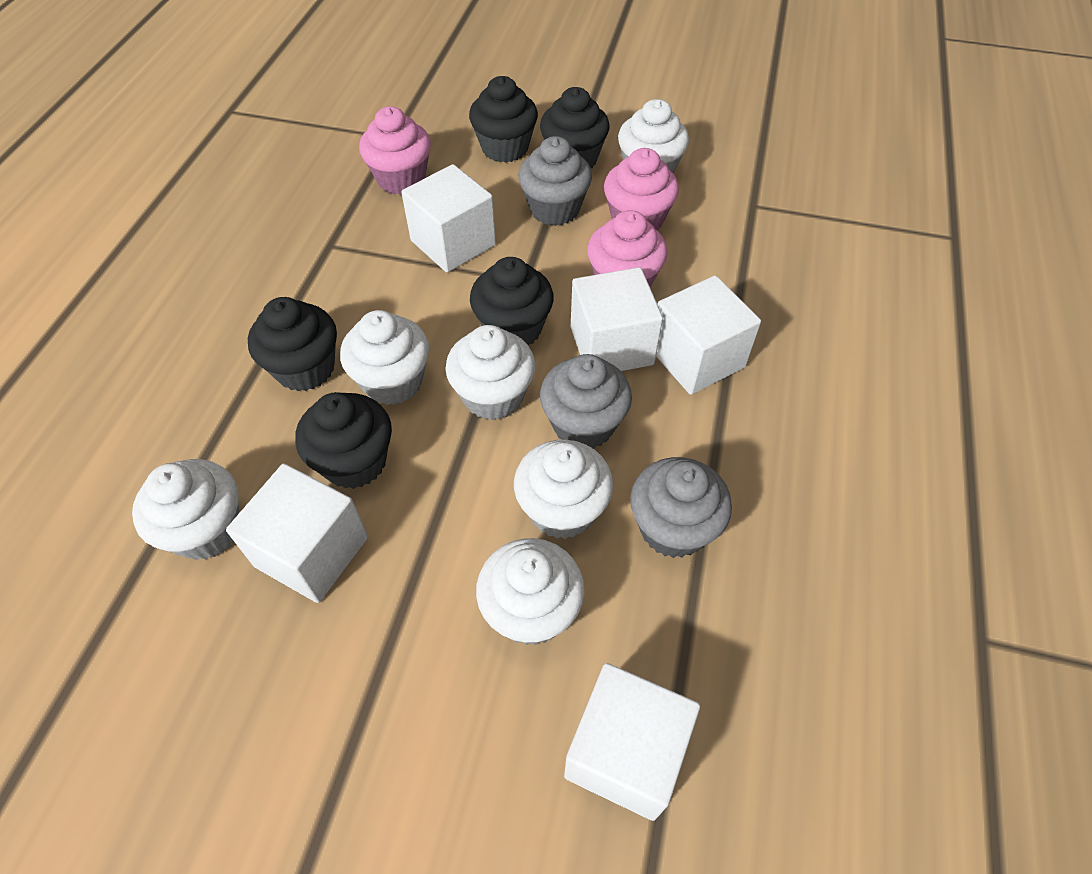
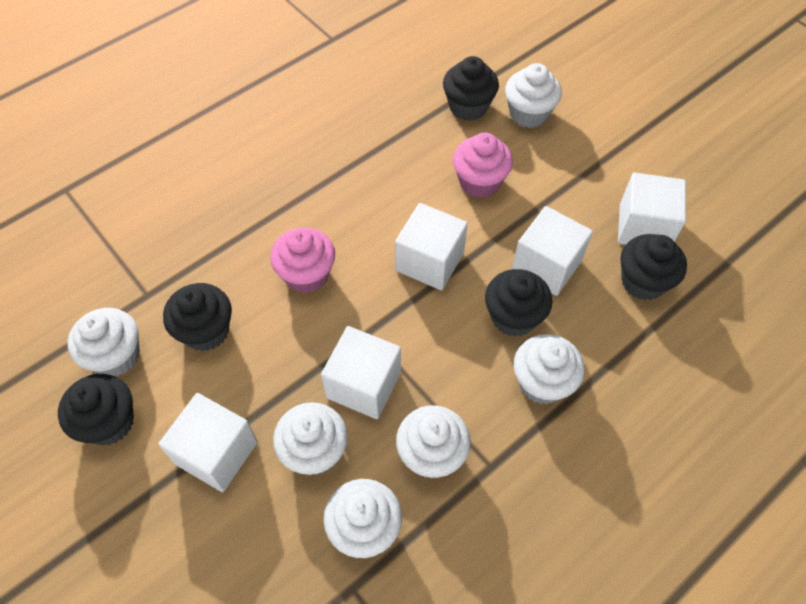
grey cupcake: [518,136,592,226] [540,354,632,449] [630,457,732,558] = 3 -> none = 0
pink cupcake: [359,106,431,195] [587,210,667,287] [604,148,679,231] = 3 -> [270,227,335,293] [453,133,513,198] = 2

